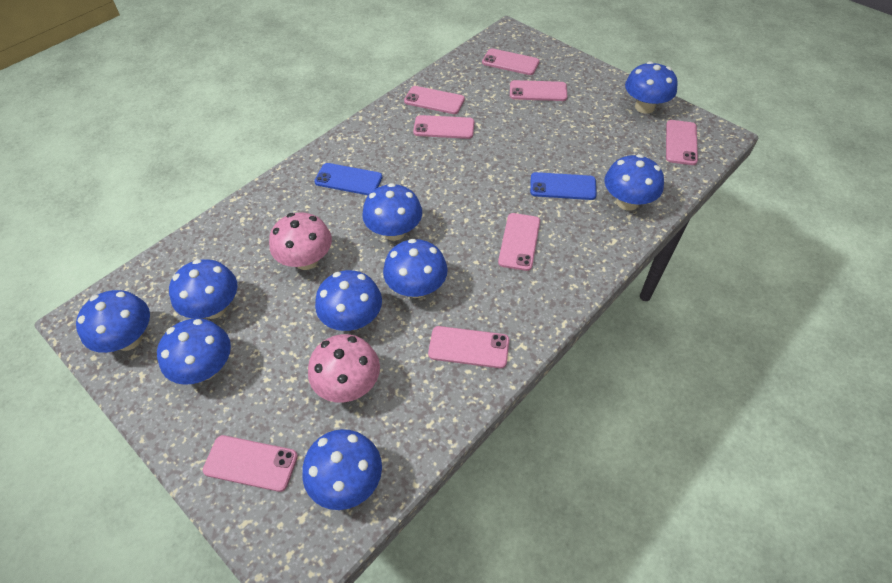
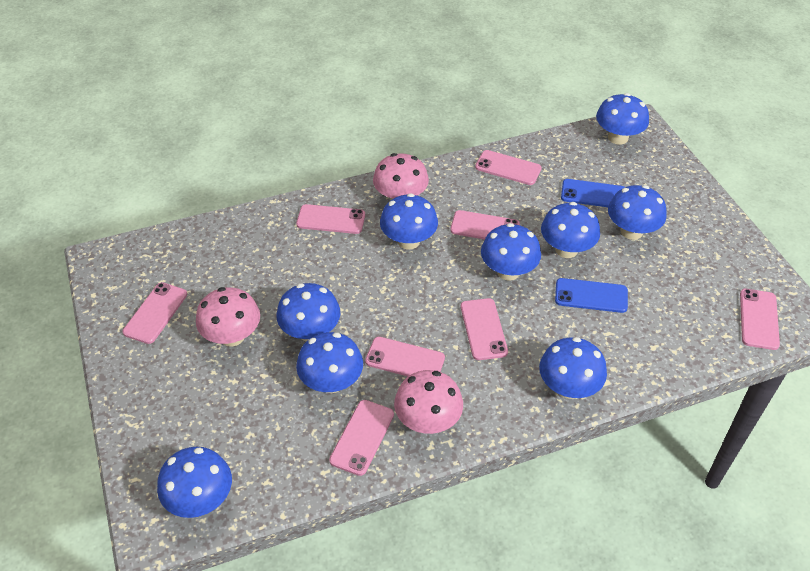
pink mushroom: [269,212,332,270] [308,334,380,402] = 2 -> [196,287,260,347] [373,153,429,201] [394,370,463,434] = 3

